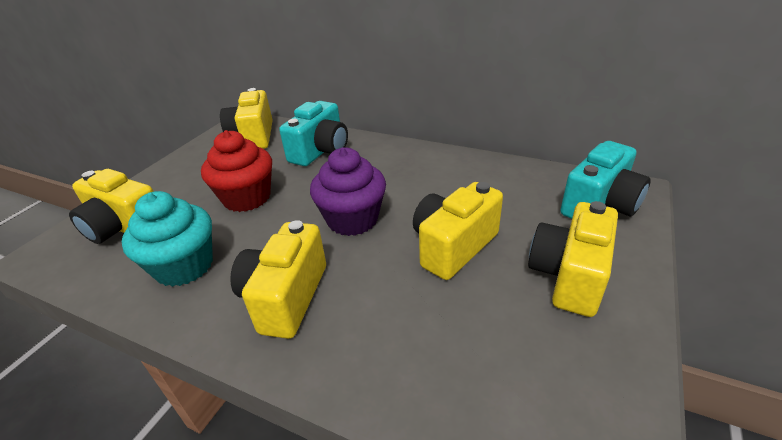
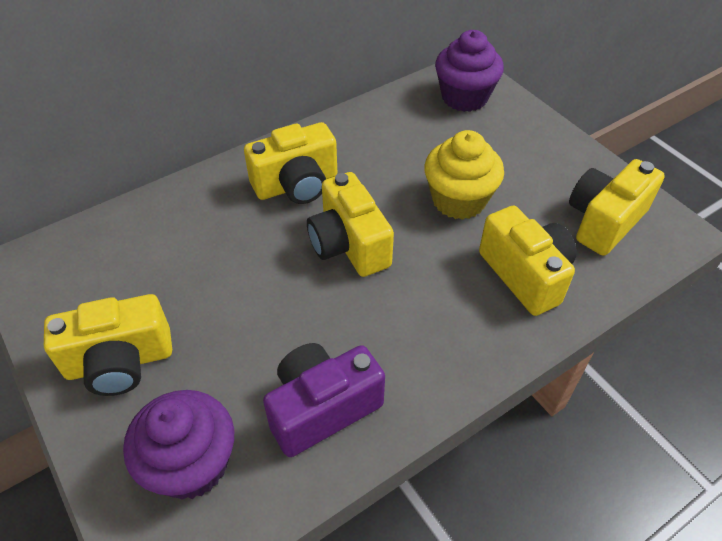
purple camera: none = 0 -> [263,343,385,457] = 1
purple cupcake: [310,148,386,236] = 1 -> [123,390,234,500] [435,30,504,112] = 2
red cupcake: [201,130,272,212] = 1 -> none = 0
turquoise camera: [279,101,348,166] [560,141,651,219] = 2 -> none = 0
turquoise cupcake: [122,191,213,287] = 1 -> none = 0
yellow cupcake: none = 0 -> [424,130,504,220] = 1

